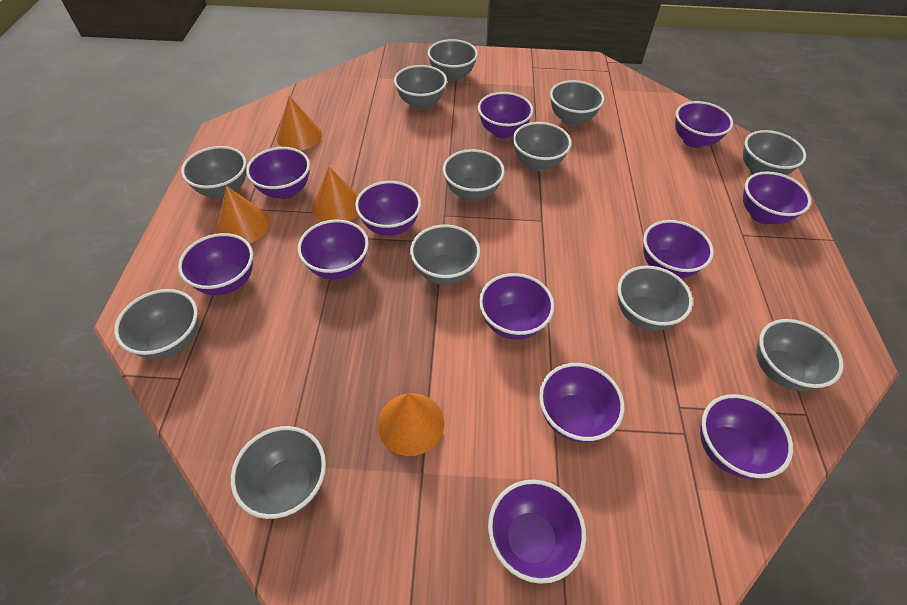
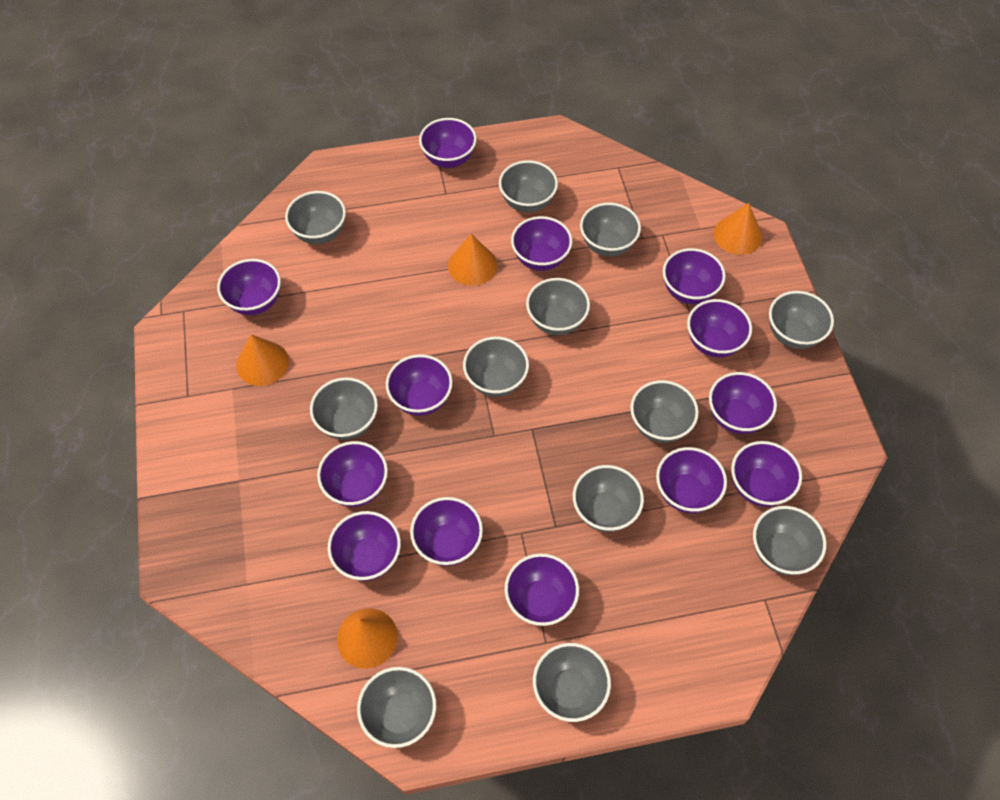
purple bowl: [178,233,253,295] [246,147,310,199] [298,220,369,280] [355,181,421,236] [478,92,533,139] [479,273,554,340] [488,479,586,584] [539,363,624,442] [643,220,714,279] [675,101,733,148] [700,394,793,479] [743,171,811,224] = 12 -> [217,259,281,315] [317,441,388,507] [328,511,401,581] [386,354,453,416] [410,497,483,566] [419,118,477,168] [505,553,579,626] [511,216,572,271] [656,447,727,513] [663,248,726,304] [687,299,752,358] [709,372,777,434] [731,441,802,507] = 13

